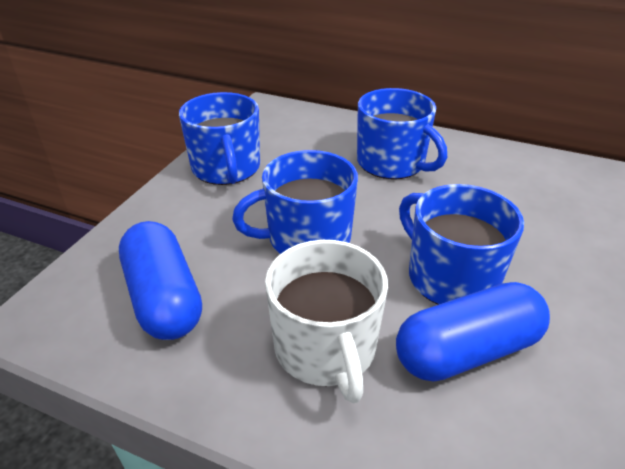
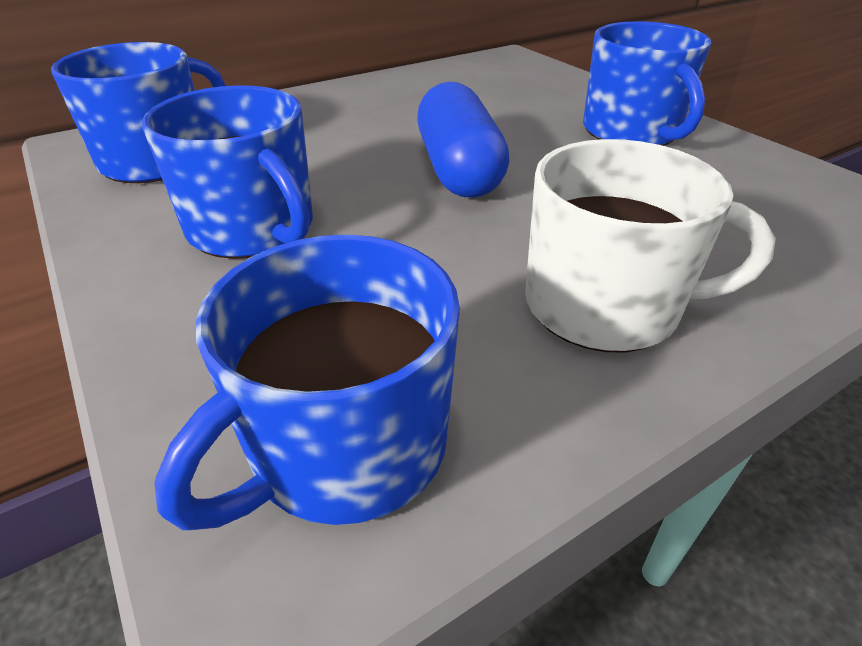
blue capsule: [119,221,202,340] [396,282,550,382] = 2 -> [417,81,509,198] = 1

